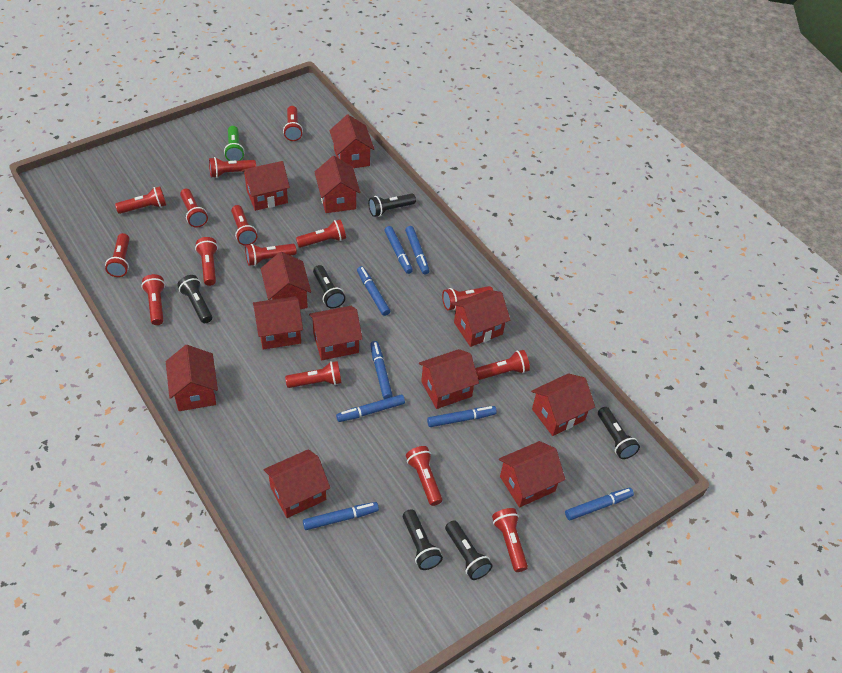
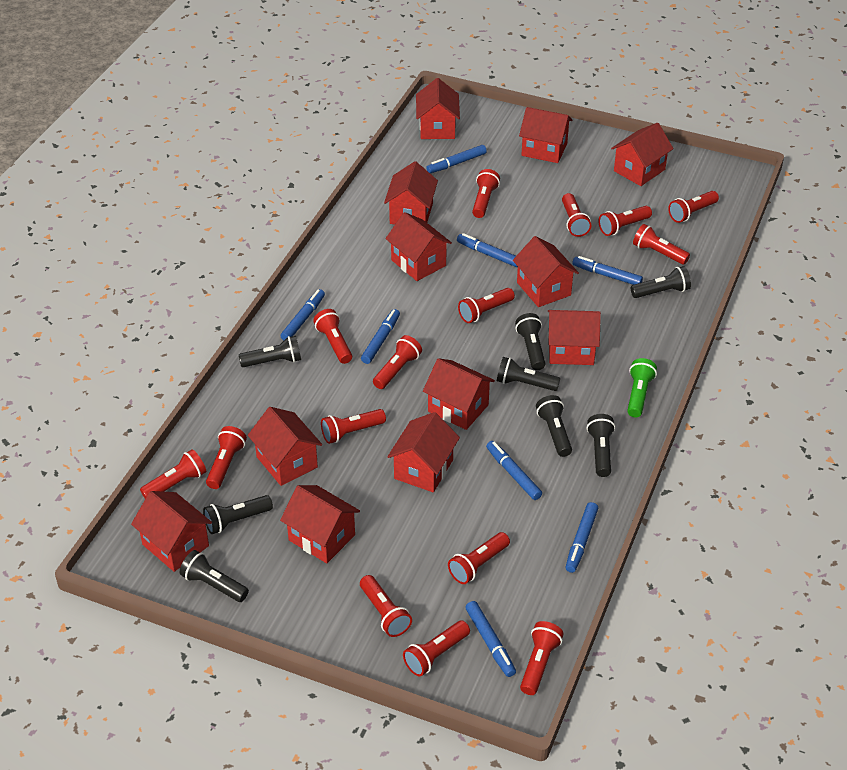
black flashlight: [178,275,212,323] [313,265,345,309] [368,194,416,217] [403,509,443,570] [445,520,493,580] [598,407,640,459] = 6 -> [180,550,249,602] [203,495,273,534] [239,336,301,367] [497,357,560,391] [515,313,545,370] [536,395,572,457] [587,414,615,477] [631,266,691,298] = 8

